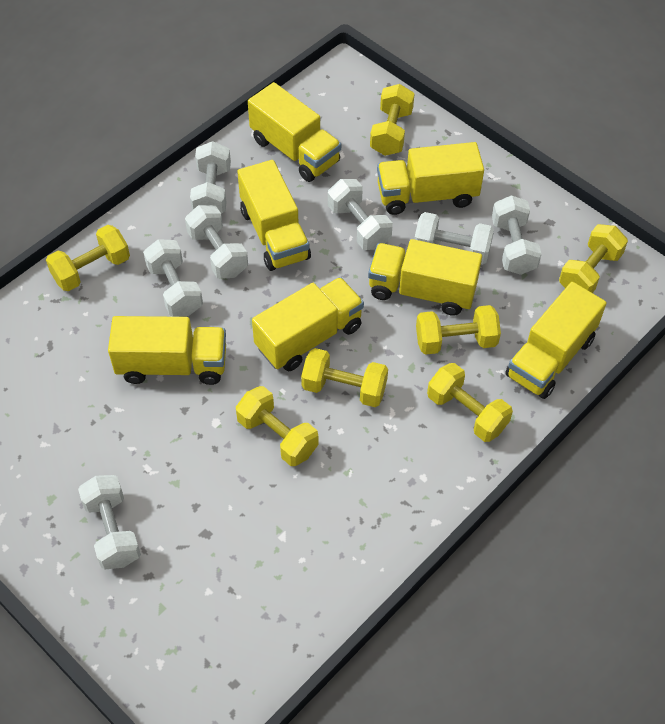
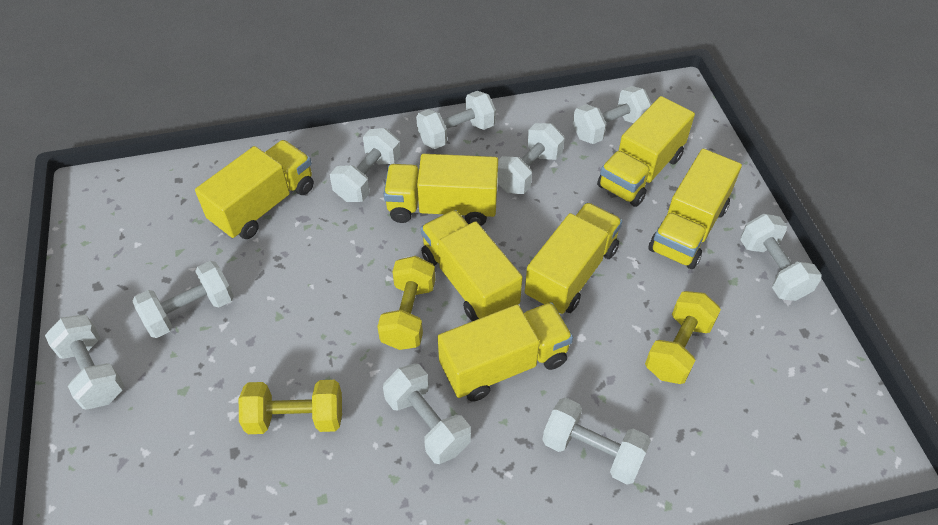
white dumbbell: [78,475,141,569] [143,239,203,316] [185,205,248,279] [190,141,231,213] [328,179,393,250] [414,212,494,265] [492,195,542,275] = 7 -> [45,315,125,410] [133,261,234,338] [330,128,401,202] [383,364,471,464] [416,91,496,149] [497,123,565,194] [542,397,651,485] [573,86,652,144] [740,214,822,301] = 9
yellow dumbbell: [46,225,130,291] [236,386,319,466] [301,348,388,407] [370,84,415,156] [416,305,501,355] [427,363,513,442] [559,224,628,293] = 7 -> [239,380,342,434] [377,256,435,350] [645,291,721,384] = 3

